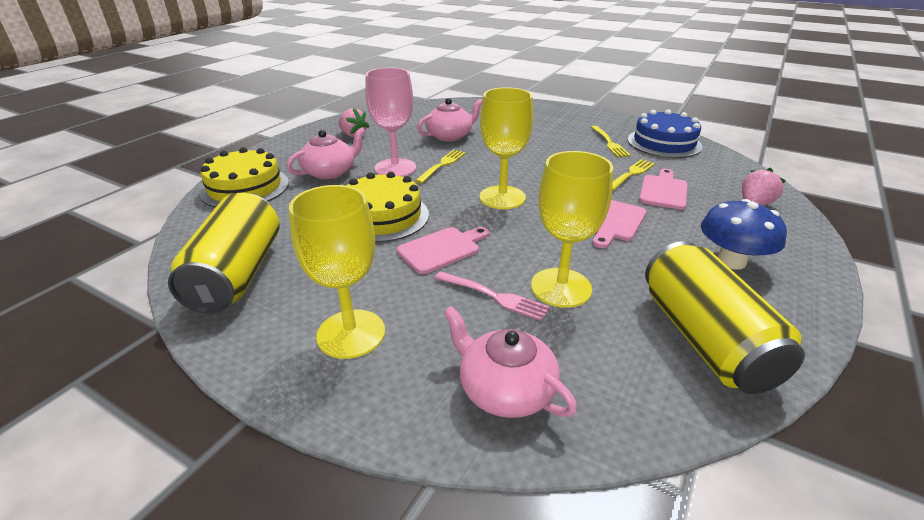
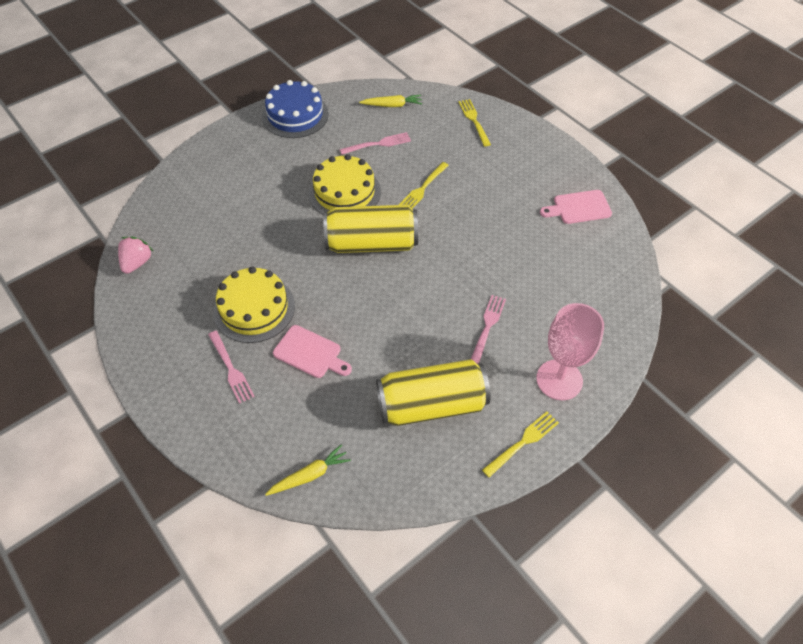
blue mushroom: [701,199,787,270] = 1 -> none = 0
pink cutting board: [397,227,489,274] [592,200,647,248] [639,169,687,210] = 3 -> [273,325,352,378] [540,190,612,224] = 2
pink fork: [435,271,550,321] = 1 -> [208,331,255,404] [340,132,411,155] [471,295,506,364] = 3
pink strawberry: [338,108,370,137] [742,168,786,206] = 2 -> [118,236,153,274] = 1
pink teapot: [286,127,366,179] [417,98,483,141] [443,306,577,418] = 3 -> none = 0
yellow carrot: none = 0 -> [265,444,351,496] [359,95,422,107] = 2
yellow goblet: [289,185,385,359] [479,87,533,209] [531,151,613,308] = 3 -> none = 0

